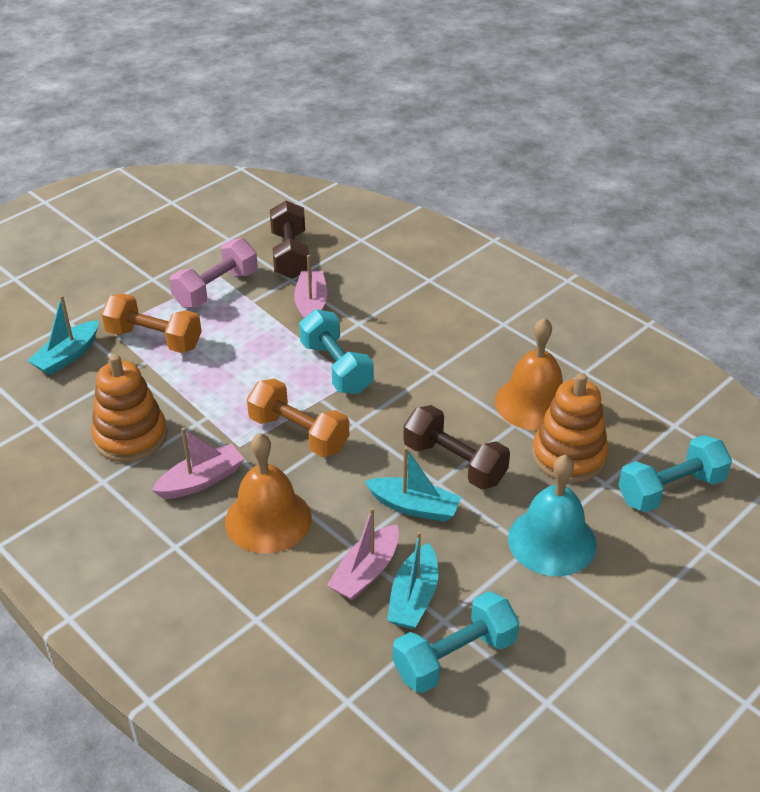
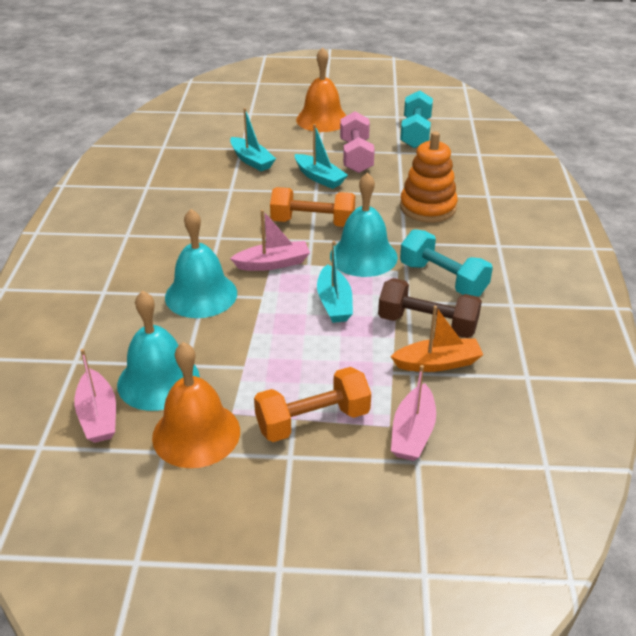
brown dumbbell: [270,201,309,279] [403,405,510,490] = 2 -> [378,278,482,338] = 1
orange boat: none = 0 -> [390,306,483,372] = 1
orange stacking toy: [91,354,167,462] [532,373,609,483] = 2 -> [400,131,458,223] = 1
turquoise bell: [508,454,597,576] = 1 -> [117,291,200,411] [165,209,237,318] [330,172,398,277] = 3
turquoise dumbbell: [299,309,374,394] [393,591,519,693] [618,435,732,513] = 3 -> [400,91,433,148] [400,229,493,297] = 2

